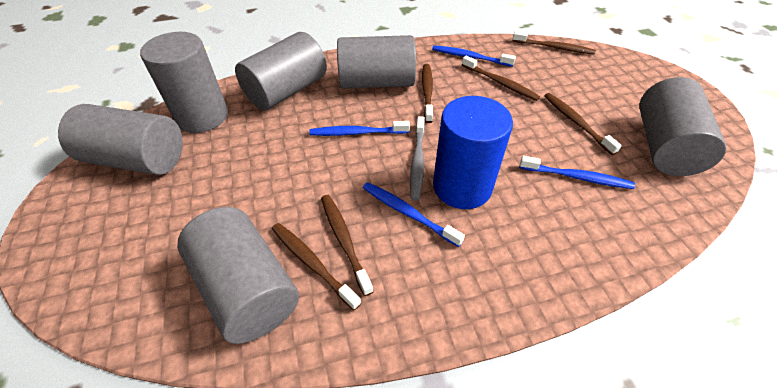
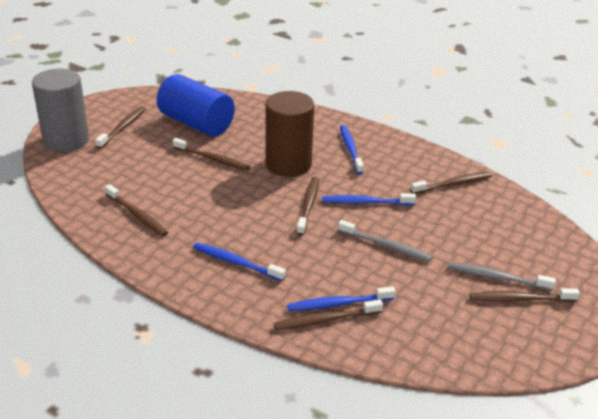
brown cylinder: none = 0 -> [265,91,314,177] = 1
brown toothbrush: [272,223,361,310] [321,195,374,296] [422,64,433,123] [462,56,540,101] [513,31,596,55] [544,93,622,155] = 6 -> [95,106,146,149] [105,184,168,236] [172,138,251,171] [273,299,383,330] [297,177,319,235] [411,172,492,194] [470,288,580,302] = 7
grey cylinder: [58,104,183,175] [140,32,228,133] [177,207,299,344] [235,32,327,111] [337,35,416,89] [639,77,726,176] = 6 -> [32,68,89,152] = 1
grey toothbrush: [410,116,425,201] = 1 -> [338,220,433,262] [448,262,556,291] = 2

